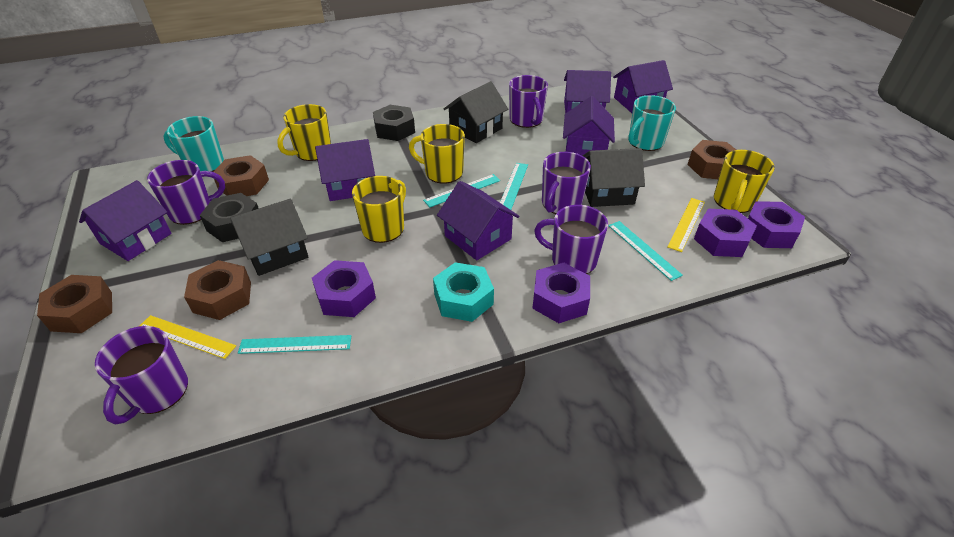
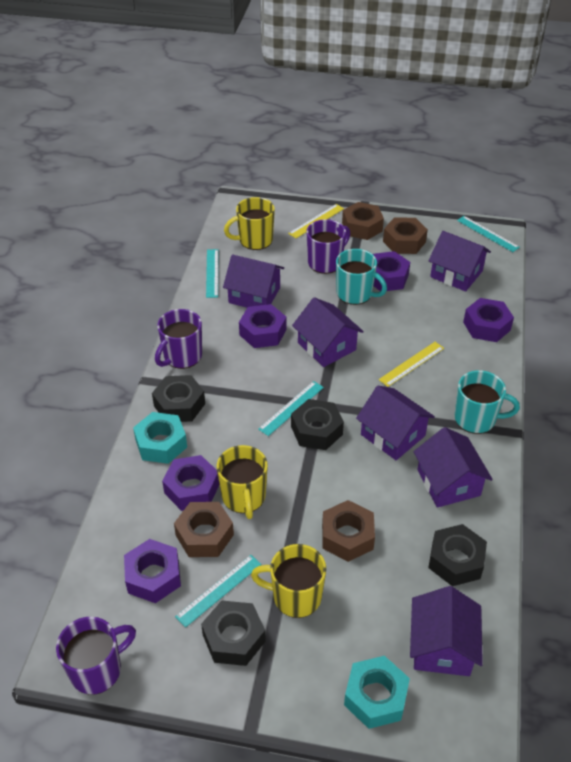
black house: [230,199,308,276] [444,81,508,143] [582,148,645,207] = 3 -> none = 0
black nut: [200,193,259,242] [373,105,415,141] = 2 -> [152,375,205,422] [201,600,266,666] [291,399,344,450] [428,524,487,586] = 4
purple mug: [95,326,188,424] [147,160,225,225] [509,75,548,128] [534,205,608,274] [542,152,591,214] = 5 -> [56,617,136,695] [155,309,202,369] [306,219,350,274] = 3
purple nut: [312,260,376,317] [532,263,590,323] [694,209,757,257] [748,201,805,248] = 4 -> [124,539,181,603] [162,455,219,511] [239,304,286,348] [373,251,410,291] [463,298,514,342] = 5
turquoise nut: [433,262,494,322] = 1 -> [133,412,187,464] [344,656,410,729] = 2
yellow mug: [277,104,331,161] [352,176,406,243] [409,124,465,184] [714,150,775,213] = 4 -> [217,445,268,519] [224,197,275,250] [251,544,326,618] = 3

